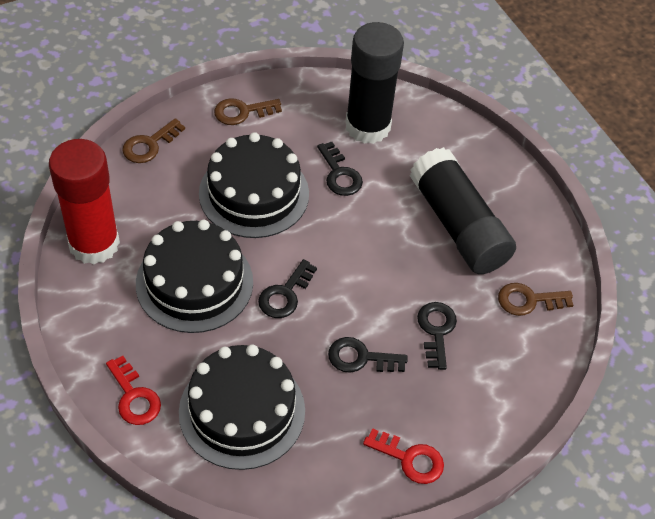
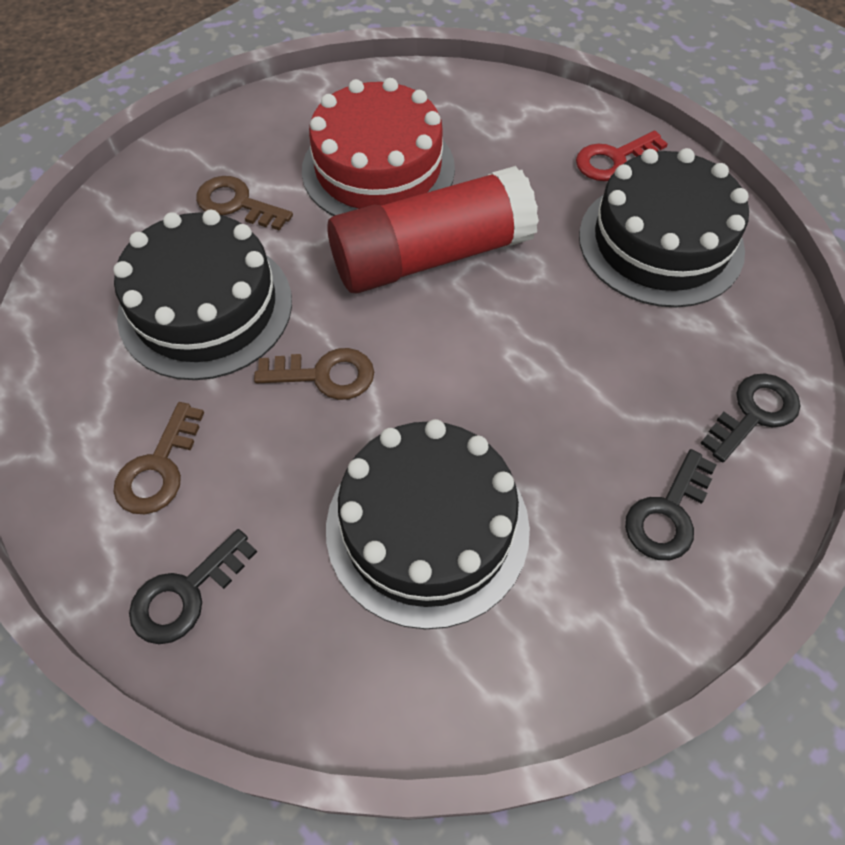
black glue stick: [345,22,404,144] [410,147,516,274] = 2 -> none = 0
black key: [258,259,317,318] [317,142,363,196] [328,337,408,373] [417,302,457,370] = 4 -> [129,529,257,644] [625,449,717,560] [700,373,800,463] = 3
red cake: none = 0 -> [302,78,455,216] = 1
red key: [106,356,161,425] [363,428,444,484] = 2 -> [576,131,668,181] = 1

